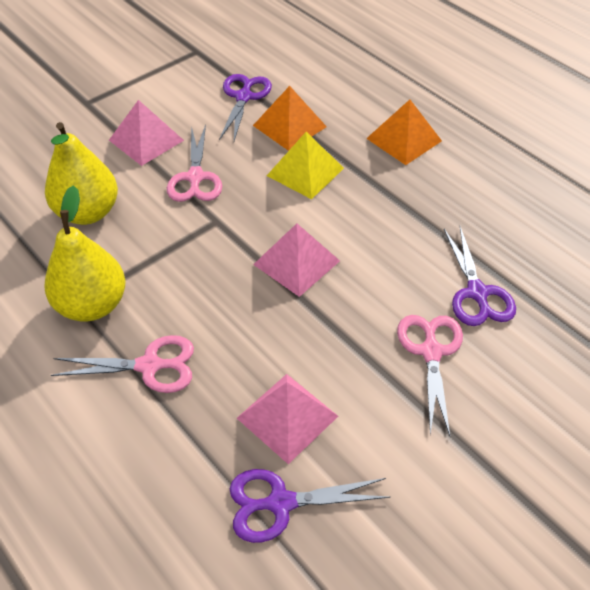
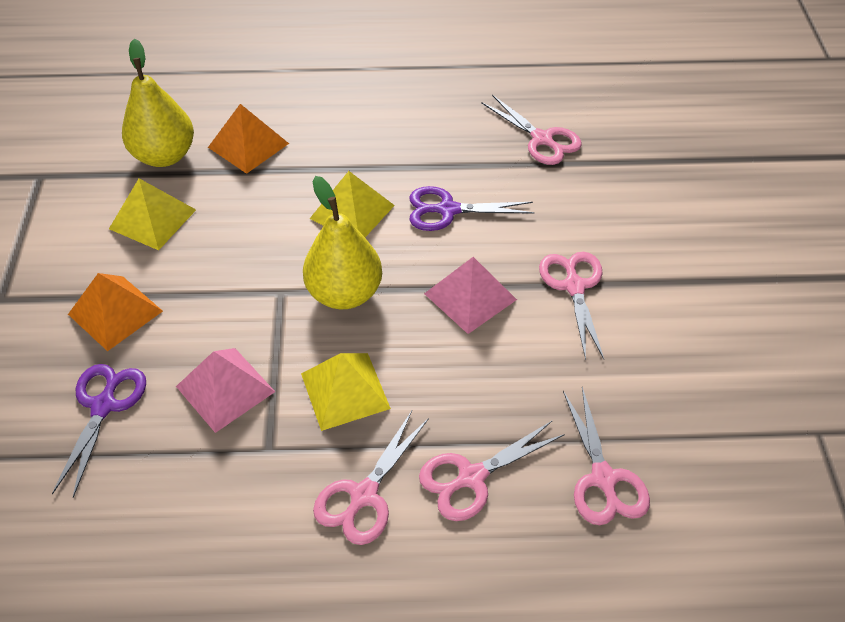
pink pyramid: [109,100,184,166] [237,374,338,464] [253,223,340,297] = 3 -> [176,348,275,433] [424,257,517,334] = 2
pink scissors: [51,335,194,393] [167,124,222,202] [397,315,463,436] = 3 -> [313,411,429,545] [419,420,565,521] [481,95,582,165] [539,252,604,360] [563,387,650,525] = 5
purple scissors: [219,74,272,141] [230,469,391,543] [444,226,516,326] = 3 -> [52,364,146,498] [409,186,535,231] = 2
yellow pyramid: [267,132,344,199] = 1 -> [109,178,196,250] [301,353,391,431] [310,171,395,237] = 3

